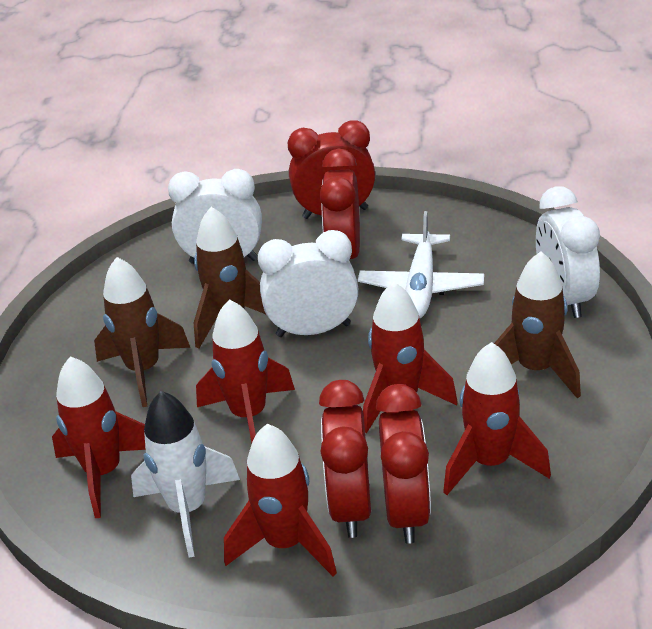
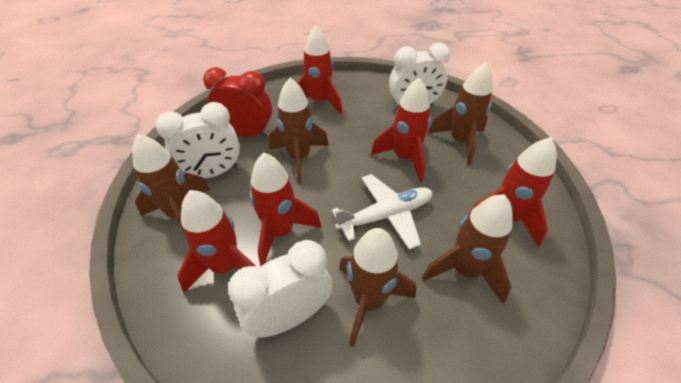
brown rocket: [94,257,190,407] [194,207,267,349] [494,251,581,398] = 3 -> [132,134,210,234] [269,78,329,183] [339,228,416,347] [422,194,513,304] [428,62,492,165] = 5
red clock: [288,120,375,219] [319,149,360,259] [319,380,371,538] [376,384,431,544] = 4 -> [203,67,272,137] = 1
white rocket: [131,391,240,558] = 1 -> none = 0

